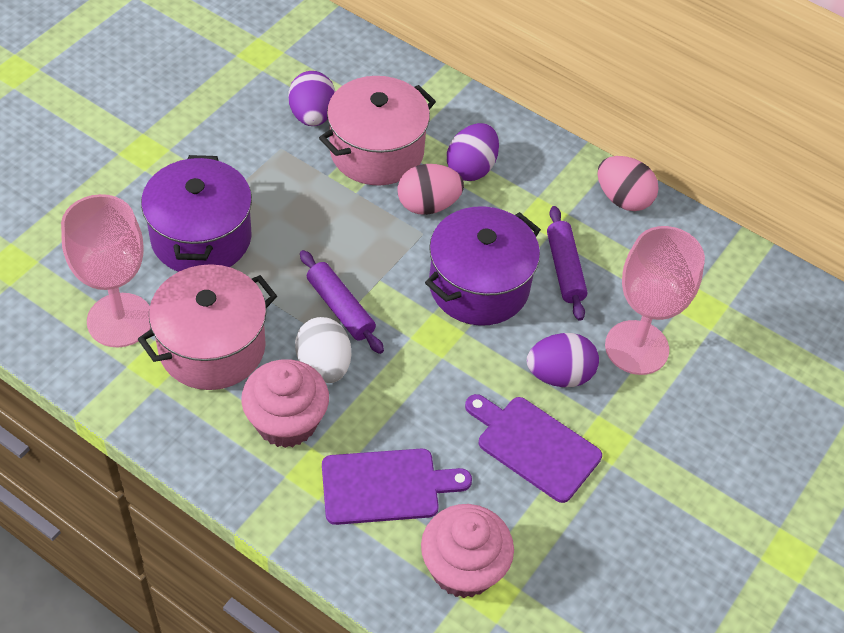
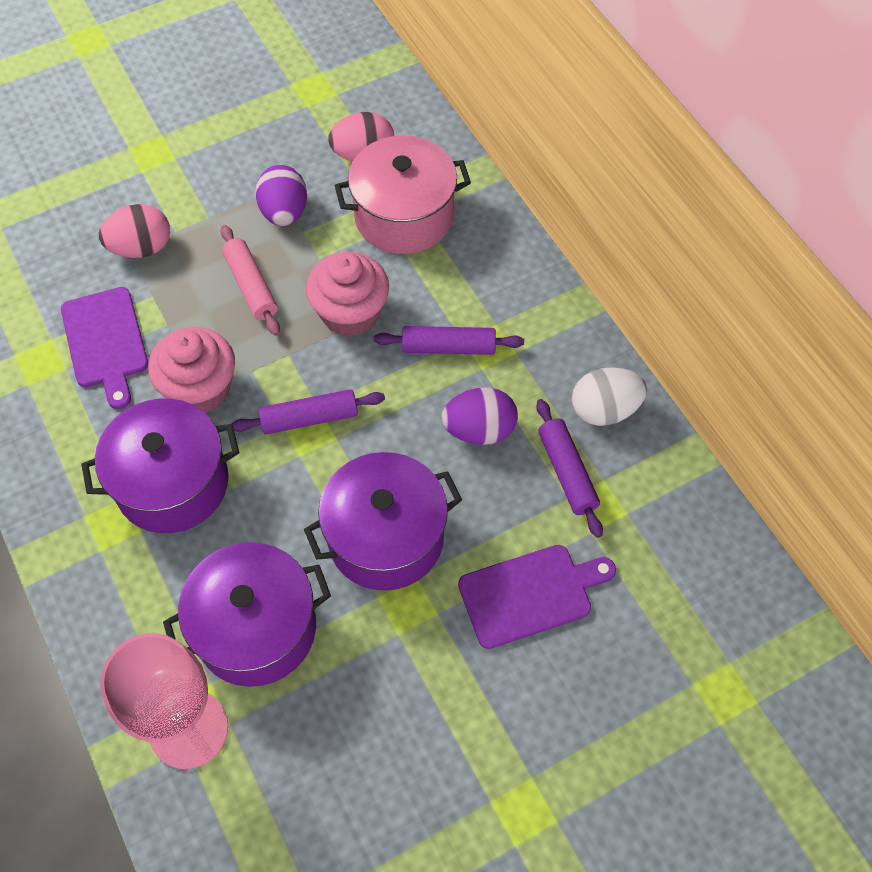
pink goblet: [61,194,151,347] [605,226,705,375] = 2 -> [100,633,228,769] = 1
pink pot: [138,264,277,390] [319,76,436,186] = 2 -> [334,135,471,254] = 1
pink rolling pin: none = 0 -> [221,225,280,336] = 1
purple egg: [288,71,336,126] [447,123,499,181] [527,333,599,387] = 3 -> [255,165,307,226] [441,387,518,445] = 2
purple pot: [141,155,252,272] [425,206,541,326] = 2 -> [81,399,239,533] [163,542,331,687] [304,452,462,591] = 3
purple rolling pin: [300,250,384,354] [547,206,587,321] = 2 -> [232,389,385,434] [374,326,524,355] [536,399,603,538] = 3

